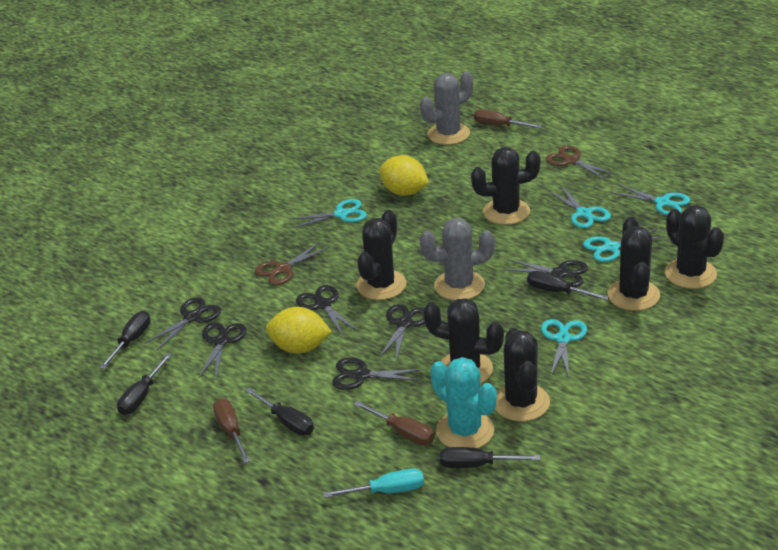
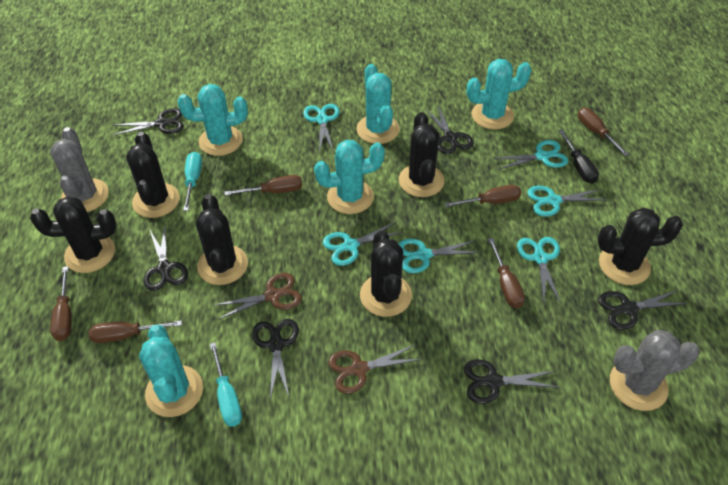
black screwdriver: [99,311,150,369] [117,353,172,415] [245,388,314,436] [440,447,540,468] [527,271,609,300] = 5 -> [558,129,599,184] = 1
brown screwdriver: [213,398,250,463] [354,401,434,445] [474,109,542,128] = 3 -> [50,266,72,341] [88,320,182,343] [224,175,302,196] [444,185,521,207] [488,238,525,308] [578,108,629,156] = 6
turquoise cactus: [430,357,497,448] = 1 -> [139,325,203,417] [178,84,248,156] [314,140,385,214] [357,64,400,144] [467,59,532,130] = 5
turquoise scissors: [290,199,367,228] [541,319,587,377] [548,186,611,228] [583,229,665,262] [611,184,690,215] = 5 -> [303,104,340,152] [323,221,403,266] [398,239,481,273] [493,140,568,170] [517,237,561,304] [527,186,607,217] = 6
turquoise screwdriver: [323,468,424,498] = 1 -> [183,152,202,211] [210,342,242,427] = 2
yellow lemon: [266,307,332,353] [379,155,429,196] = 2 -> none = 0

